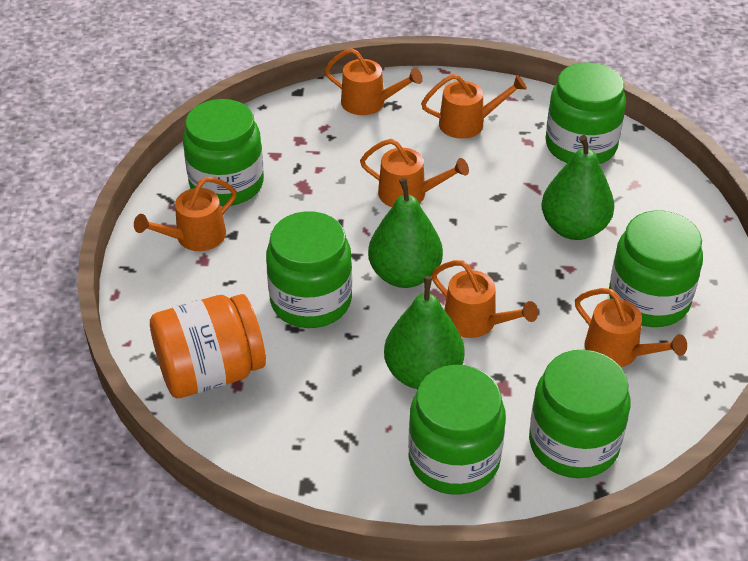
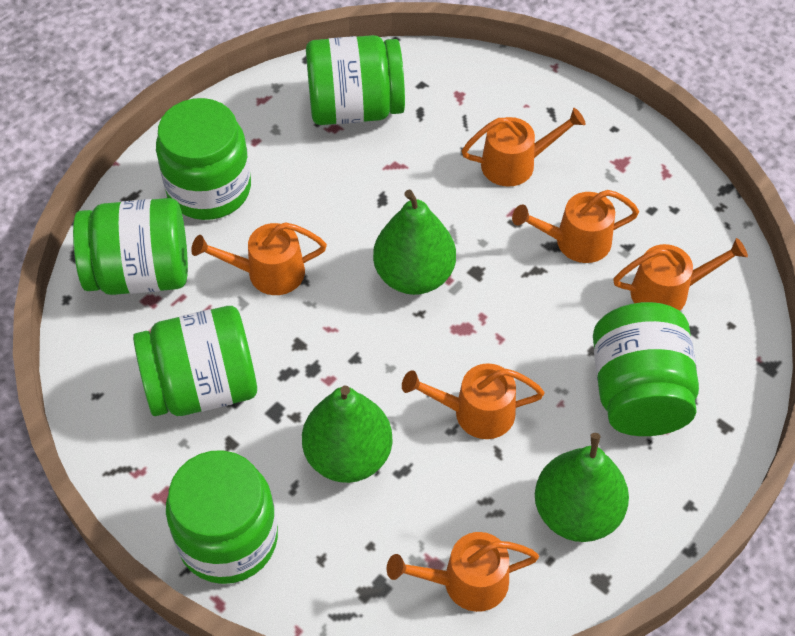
orange jar: [150,294,266,398] = 1 -> none = 0

